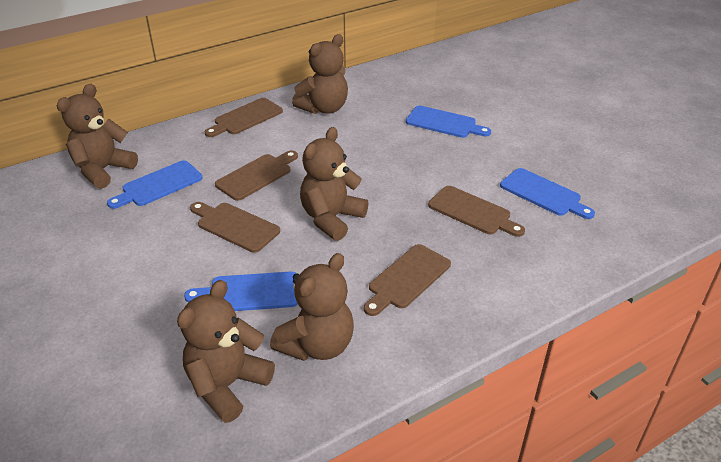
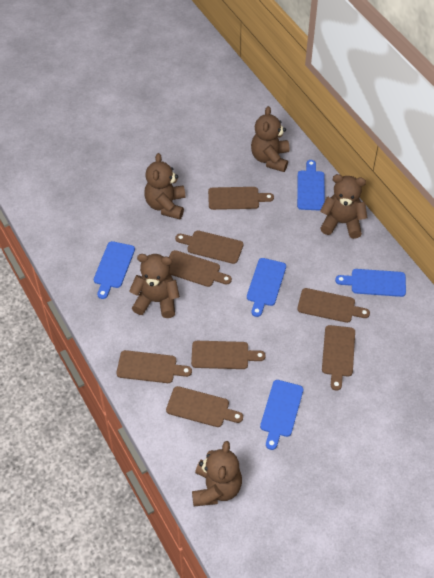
blue cutting board: [107,160,203,209] [184,272,298,311] [406,106,491,138] [500,168,595,219] = 4 -> [94,241,135,299] [247,258,286,317] [260,380,303,450] [297,160,325,210] [335,269,406,297] = 5
brown cutting board: [190,202,280,253] [205,98,283,137] [215,150,298,201] [364,244,451,316] [428,186,525,237] = 5 -> [116,350,192,383] [166,386,243,427] [169,250,232,287] [175,230,243,264] [191,341,266,369] [208,187,274,210] [297,288,370,323] [322,325,355,391] = 8

